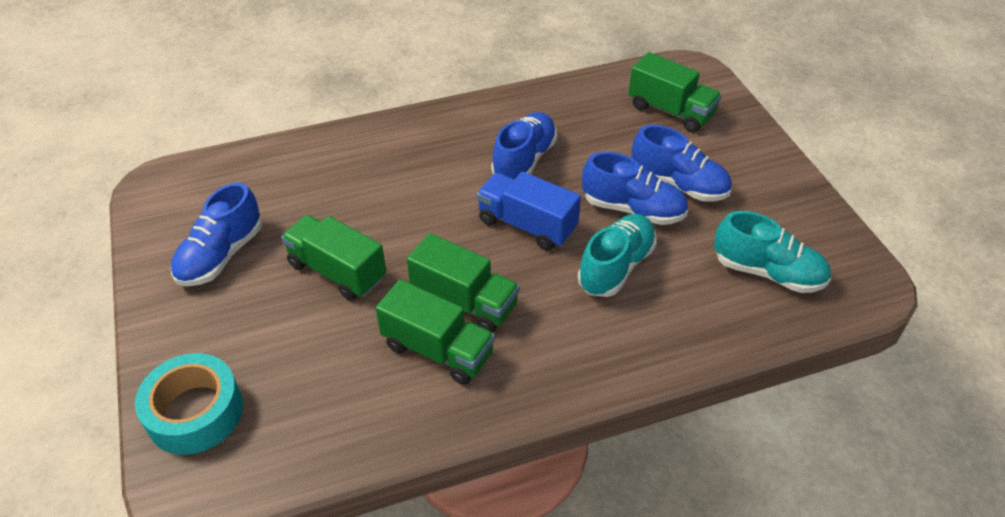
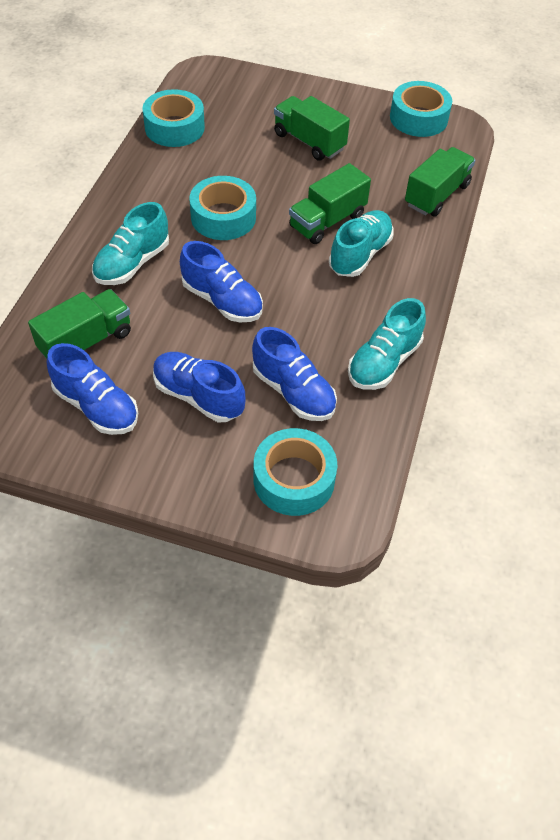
blue truck: [477,172,581,251] = 1 -> none = 0
turquoise shoe: [578,214,657,297] [714,211,831,293] = 2 -> [92,202,169,285] [329,210,394,277] [348,298,426,390] = 3
turquoise tape: [135,353,243,455] = 1 -> [142,89,205,147] [190,176,256,240] [254,428,337,516] [390,81,452,137] = 4

